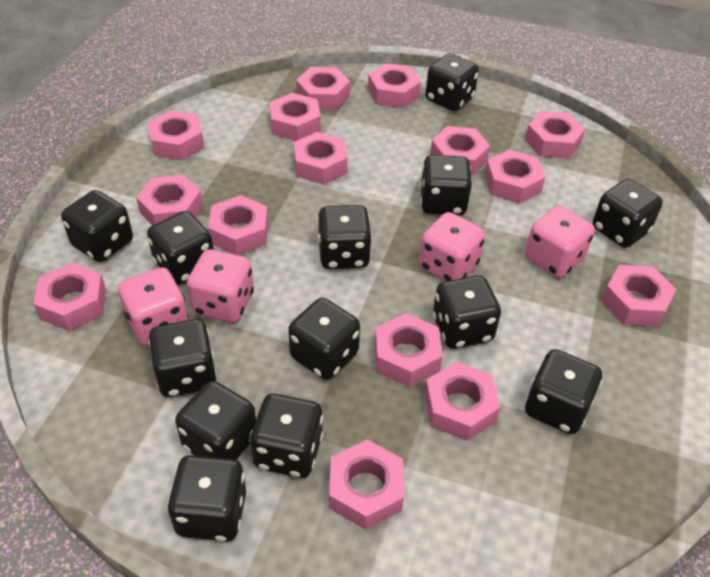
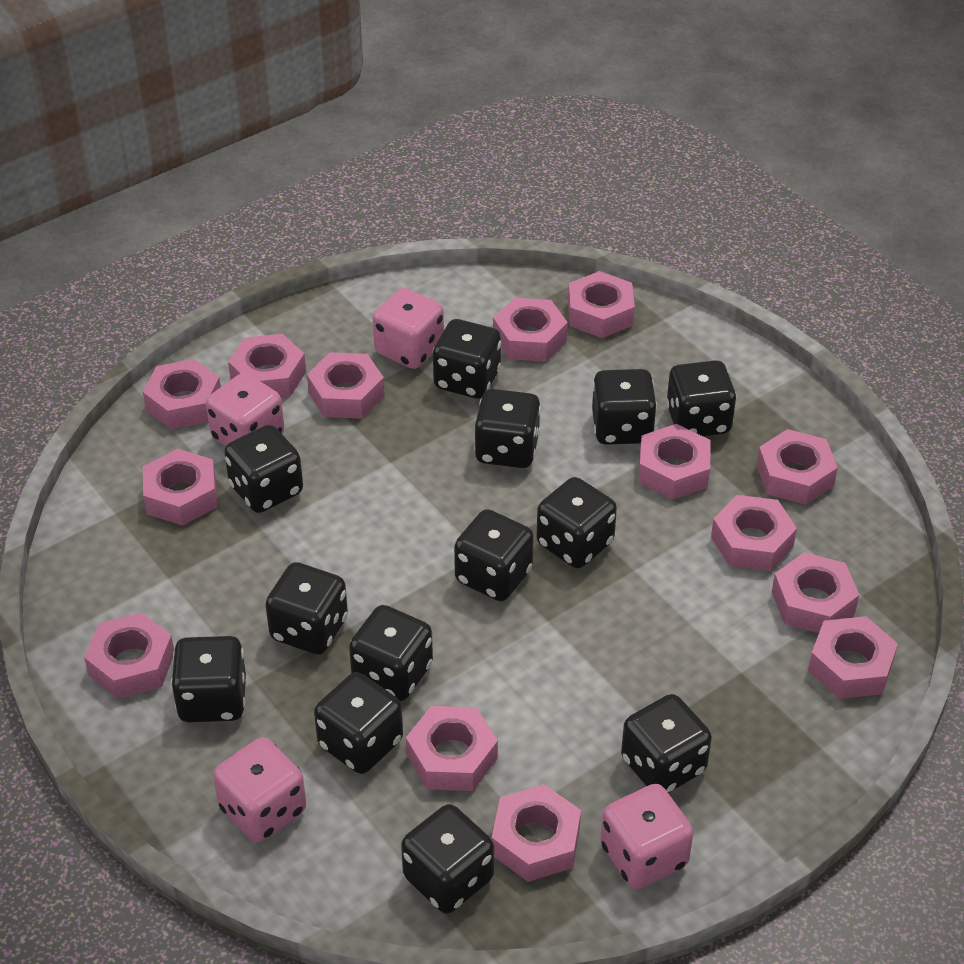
pink nut: [33,263,106,331] [136,175,203,225] [148,110,204,161] [208,195,268,255] [269,93,321,141] [293,132,348,185] [296,67,350,110] [329,440,404,529] [368,64,421,108] [375,313,443,387] [424,362,501,441] [430,126,490,176] [485,149,545,204] [525,111,585,159] [601,265,676,326] = 15 -> [84,612,174,699] [143,359,221,429] [143,449,217,526] [228,334,306,398] [307,352,385,419] [406,706,498,791] [492,784,581,882] [493,298,568,362] [568,271,635,338] [638,424,711,500] [711,495,797,571] [756,429,838,505] [772,553,859,633] [808,616,898,699] = 14

